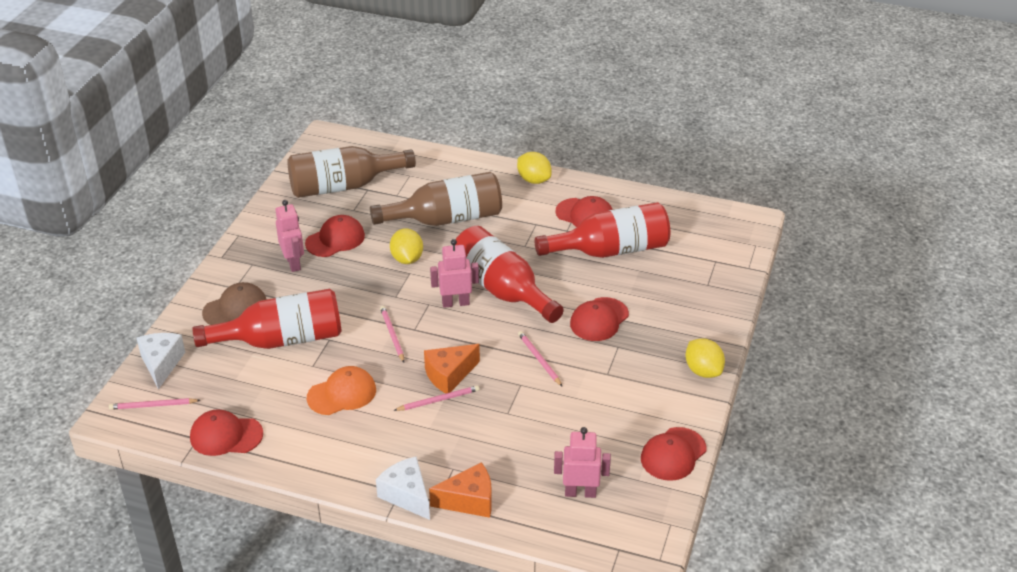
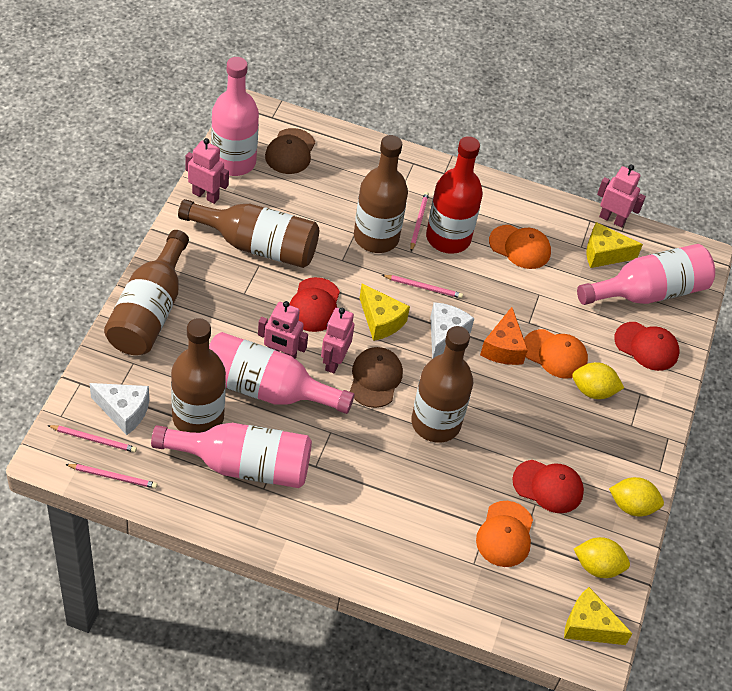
brown bottle: [287,146,416,198] [370,172,502,226] = 2 -> [104,230,189,355] [171,318,226,433] [178,199,319,268] [354,135,408,253] [411,326,473,443] = 5
brown cap: [202,282,267,325] = 1 -> [265,128,315,174] [350,347,403,408] = 2
orange cap: [307,366,376,415] = 1 -> [476,501,533,567] [489,225,551,269] [524,329,588,379] = 3
orange cheese: [424,344,480,393] [429,462,492,518] = 2 -> [480,307,528,365] = 1
pink bottle: none = 0 -> [151,423,312,488] [209,332,354,414] [211,57,259,176] [577,244,715,305] = 4
pink robot: [275,200,304,272] [430,239,479,308] [554,427,611,498] = 3 -> [186,138,229,204] [258,301,308,359] [321,308,355,373] [597,165,646,228] = 4
red bottle: [192,289,342,349] [455,226,564,323] [534,202,670,258] = 3 -> [426,136,483,254] = 1
red cap: [190,409,263,456] [305,215,365,257] [555,196,613,227] [570,297,629,341] [641,427,706,481] = 5 -> [290,277,340,332] [512,460,584,513] [614,322,679,371] = 3
yellow cheese: none = 0 -> [360,284,410,341] [564,587,633,645] [587,222,643,268] = 3

